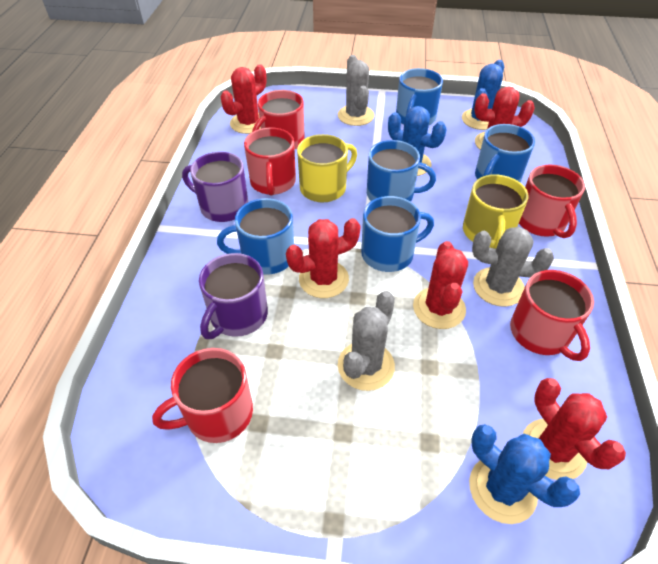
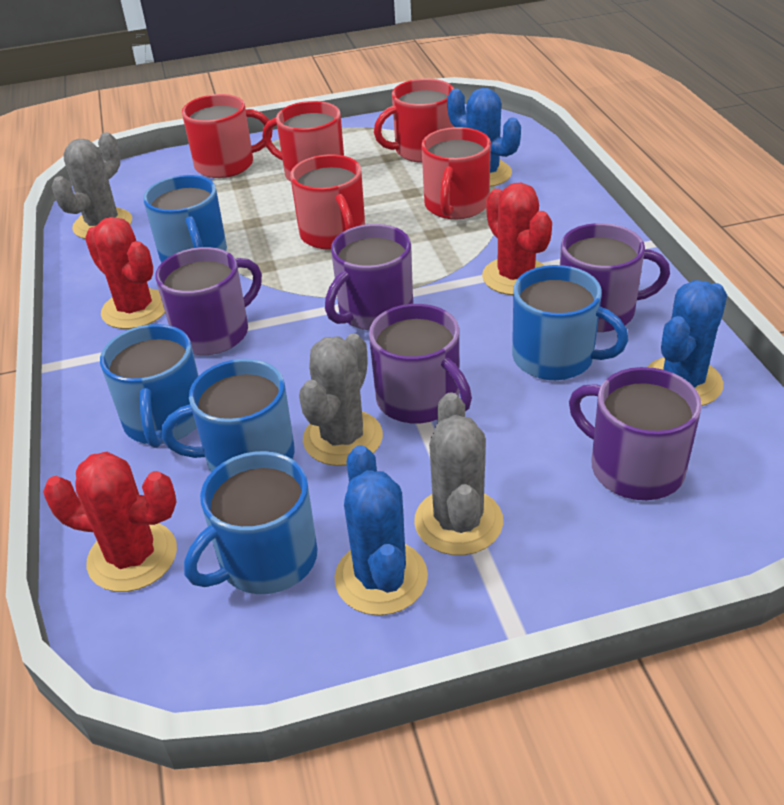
purple mug: [182,152,248,222] [199,253,268,339] = 2 -> [155,247,262,355] [325,224,413,330] [369,304,472,424] [560,223,670,332] [569,367,702,500] = 5
red cactus: [220,64,267,134] [286,218,361,298] [413,241,468,329] [474,86,535,150] [523,378,626,480] = 5 -> [43,452,177,592] [85,217,165,329] [482,182,552,295] = 3
yellow mug: [297,134,357,202] [463,174,529,248] = 2 -> none = 0

